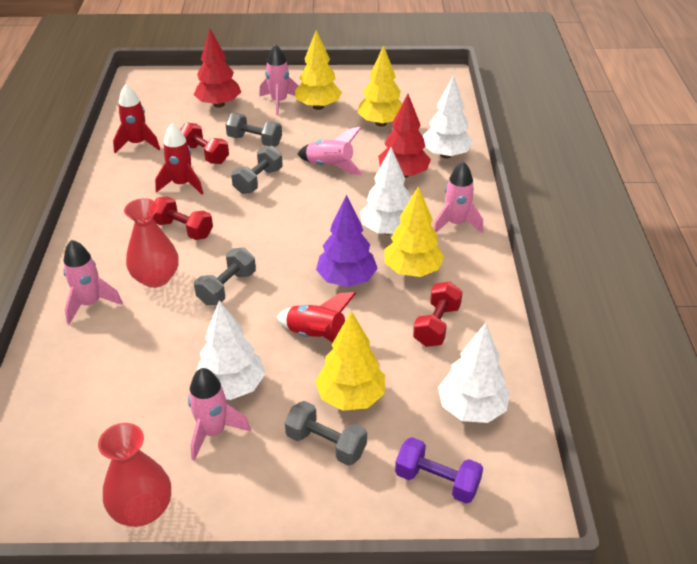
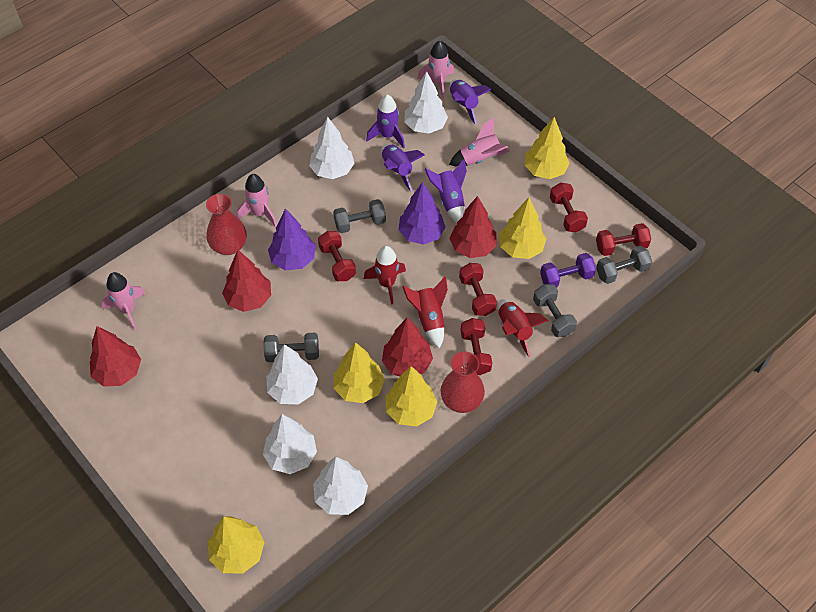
pink rocket: [63,240,123,324] [188,368,251,461] [259,44,298,115] [298,127,363,175] [433,161,483,233] = 5 -> [102,272,146,330] [237,174,277,227] [417,40,454,99] [449,118,510,166] = 4
purple rocket: none = 0 -> [366,94,405,149] [381,144,425,191] [425,159,467,223] [450,79,492,125] = 4
purple tree: [316,195,378,287] = 1 -> [268,208,316,270] [398,182,445,245] = 2
red dumbbell: [153,197,213,240] [180,122,229,164] [413,281,463,347] = 3 -> [318,231,356,281] [459,263,497,316] [460,318,492,375] [550,183,588,233] [596,223,651,256] = 5
red tree: [194,28,241,108] [378,94,431,178] = 2 -> [90,326,141,387] [222,250,271,312] [382,317,433,376] [449,196,497,258] = 4
white tree: [197,300,265,400] [360,147,410,235] [423,75,473,159] [438,323,510,423] = 4 -> [263,414,317,474] [266,344,318,404] [309,117,354,179] [313,457,368,515] [404,71,448,134] = 5
yellow tree: [295,30,342,110] [315,311,385,411] [357,45,402,127] [384,186,444,277] = 4 -> [208,516,265,574] [334,342,385,403] [385,366,437,426] [499,197,546,259] [525,117,570,179] = 5

